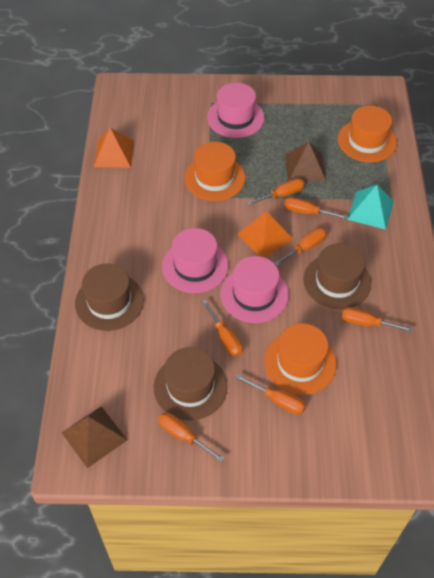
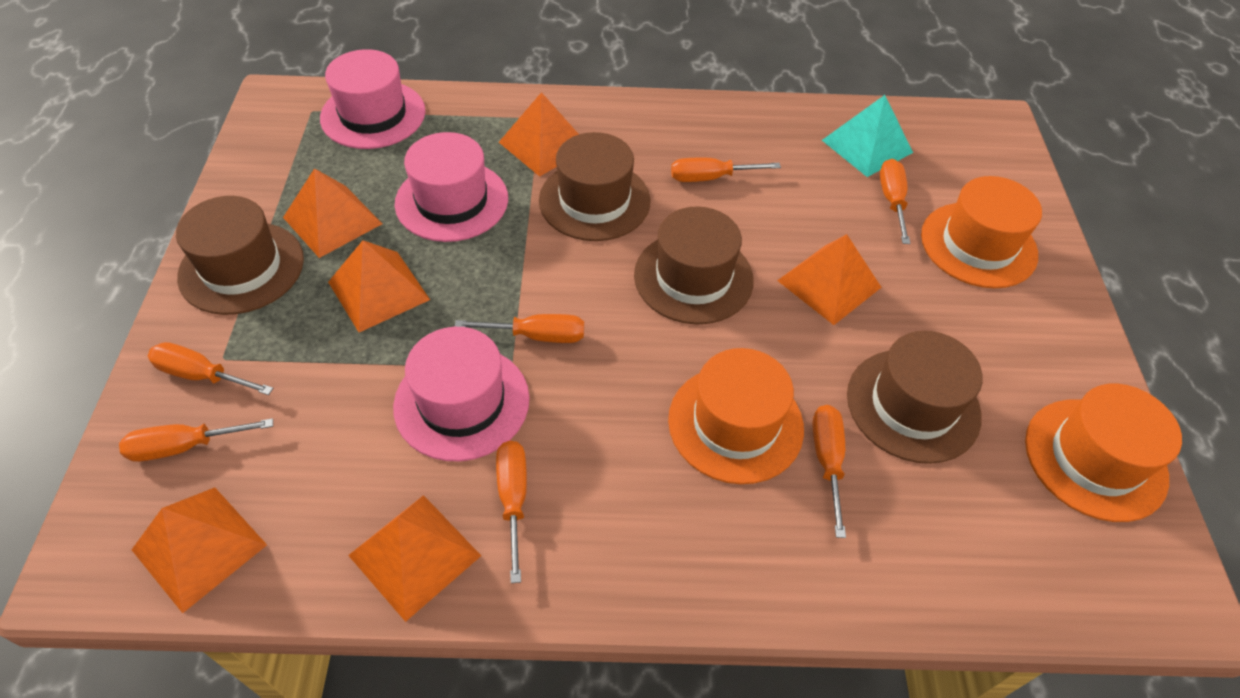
brown hat: [75,263,144,331] [154,347,228,421] [303,243,371,309] = 3 -> [176,196,304,315] [539,132,651,241] [634,206,754,324] [847,331,983,464] = 4
brown pyramid: [62,406,127,468] [285,142,326,182] = 2 -> none = 0
orange pyramid: [94,128,134,168] [237,212,293,258] = 2 -> [132,487,267,613] [283,168,383,258] [328,240,430,332] [348,495,481,622] [499,92,579,177] [777,234,882,325] = 6

